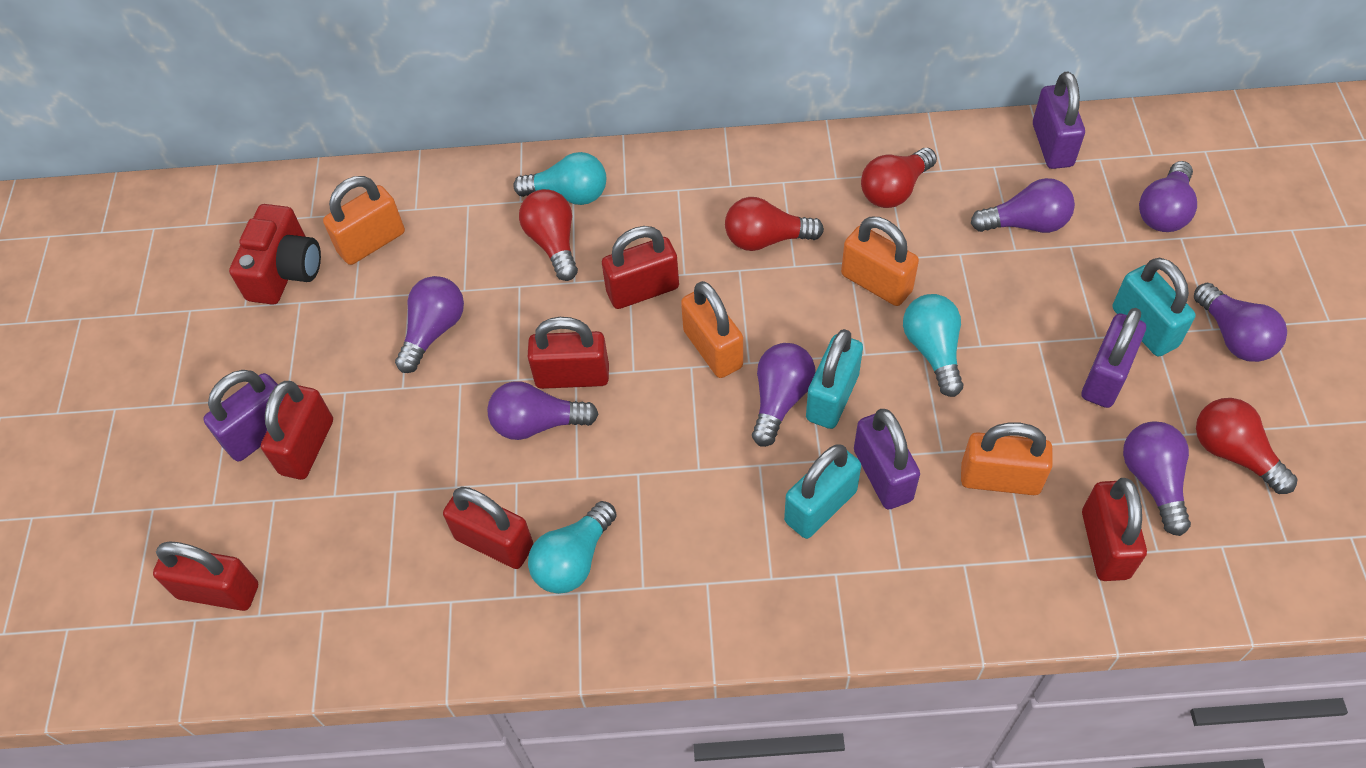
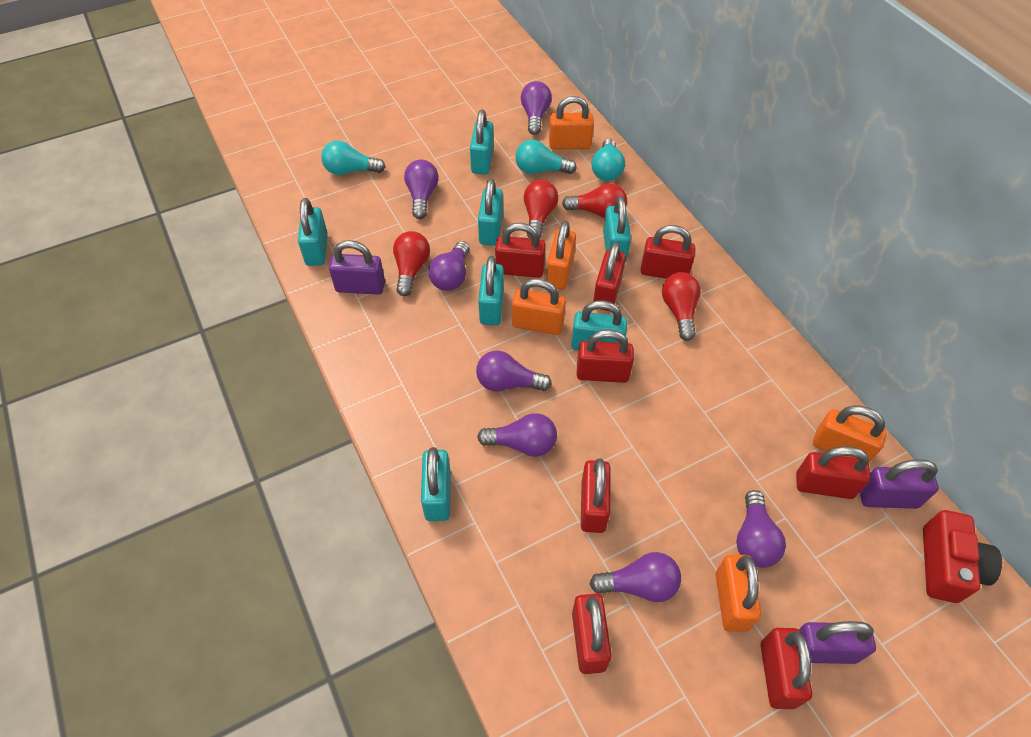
orange padlock: [323,176,405,265] [681,281,743,378] [841,217,919,306] [961,423,1053,495] = 4 -> [512,278,566,335] [547,221,576,290] [549,96,594,150] [715,555,761,632] [813,405,887,463] = 5
purple padlock: [203,370,284,461] [854,409,920,510] [1033,72,1085,169] [1082,308,1146,408] = 4 -> [329,240,385,295] [799,621,876,664] [860,459,938,509] = 3
red padlock: [153,541,258,611] [261,381,333,480] [443,487,534,569] [528,317,609,389] [602,226,679,309] [1082,478,1147,581] = 6 -> [495,223,546,278] [572,594,612,674] [577,329,634,383] [581,458,610,533] [593,242,626,311] [641,225,695,279] [761,628,812,709] [796,446,870,499] = 8
turquoise padlock: [784,444,861,539] [806,329,863,429] [1113,258,1196,357] = 3 -> [298,198,328,266] [421,447,451,521] [470,110,494,175] [478,178,503,246] [478,256,504,325] [571,301,627,351] [603,196,631,263] = 7

